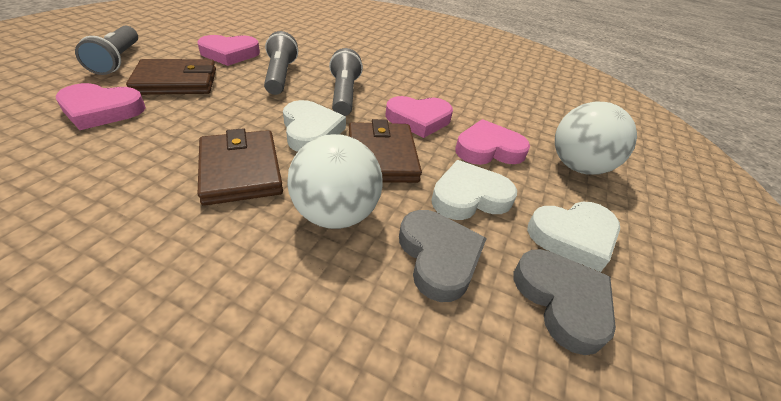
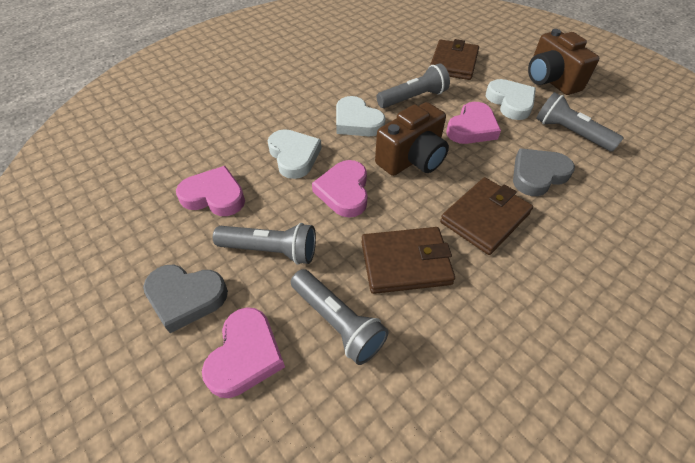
brown camera: none = 0 -> [375,102,449,176] [528,29,599,95] = 2
grey flashlight: [75,26,138,75] [264,31,298,95] [329,48,363,116] = 3 -> [213,223,316,265] [291,269,389,365] [377,63,450,108] [536,92,624,152] = 4
white ball: [287,134,383,229] [555,101,637,175] = 2 -> none = 0

